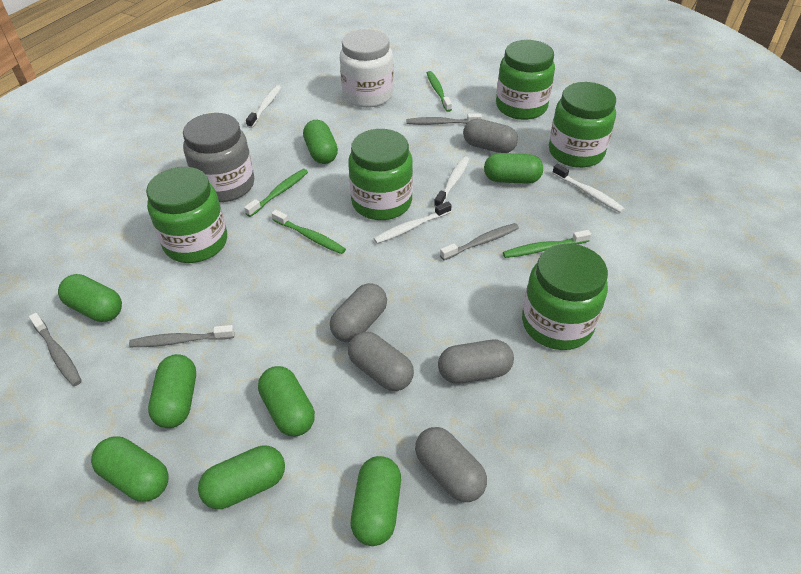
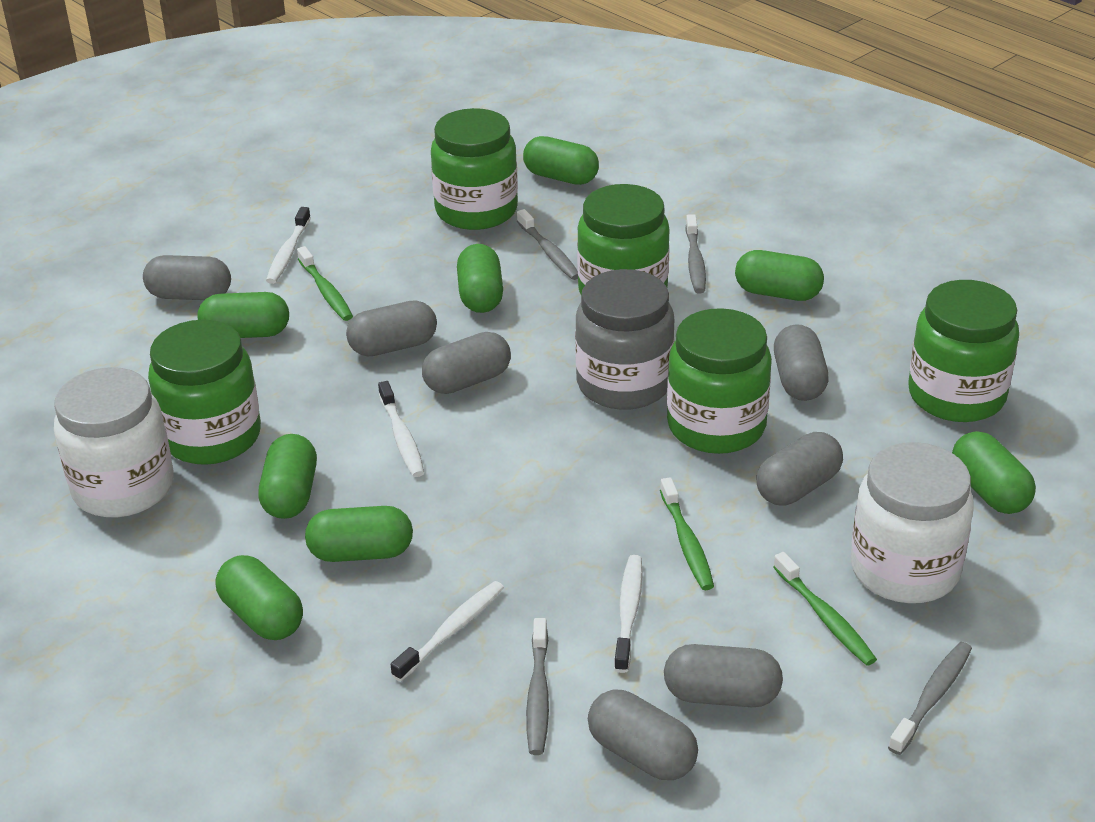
green toothbrush: [244,169,308,217] [271,210,346,254] [427,71,452,112] [503,230,591,258] = 4 -> [297,246,353,321] [660,477,714,590] [773,552,877,666] = 3
grey capsule: [330,283,387,342] [348,332,414,391] [415,427,487,502] [438,340,514,384] [463,119,518,153] = 5 -> [143,255,231,300] [346,300,437,356] [422,332,511,394] [588,690,698,780] [664,644,783,707] [756,432,843,505] [774,324,829,401] = 7
white jar: [340,29,394,108] = 1 -> [54,367,174,517] [850,442,974,603] = 2

